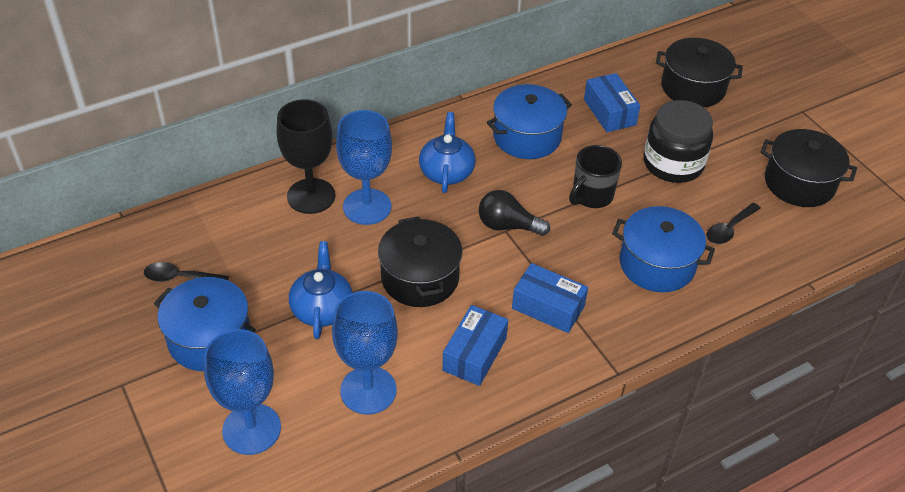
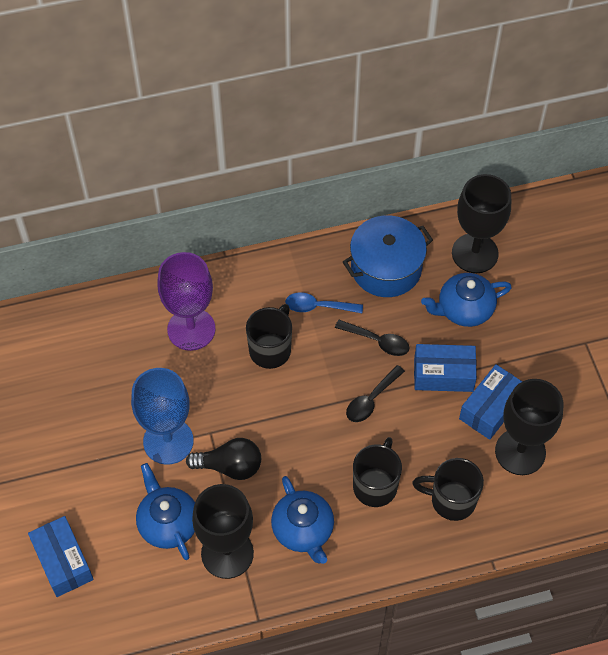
black goblet: [277,99,335,214] = 1 -> [192,484,254,579] [452,174,511,273] [495,379,563,475] = 3
black jar: [643,100,713,183] = 1 -> none = 0
black mug: [569,145,622,208] = 1 -> [246,304,292,369] [353,437,402,507] [412,458,484,521] = 3
black pot: [378,217,462,307] [656,38,743,107] [760,129,857,207] = 3 -> none = 0
blue goblet: [204,329,281,455] [332,291,398,415] [336,110,392,225] = 3 -> [131,368,194,465] = 1
blue pot: [154,277,256,371] [487,84,572,159] [612,206,715,292] = 3 -> [343,215,433,297] = 1
blue spoon: none = 0 -> [285,292,363,313] = 1
blue teapot: [289,241,353,339] [419,112,476,193] = 2 -> [136,463,195,560] [271,476,334,564] [421,273,512,327] = 3
purple goblet: none = 0 -> [157,252,216,351] = 1

